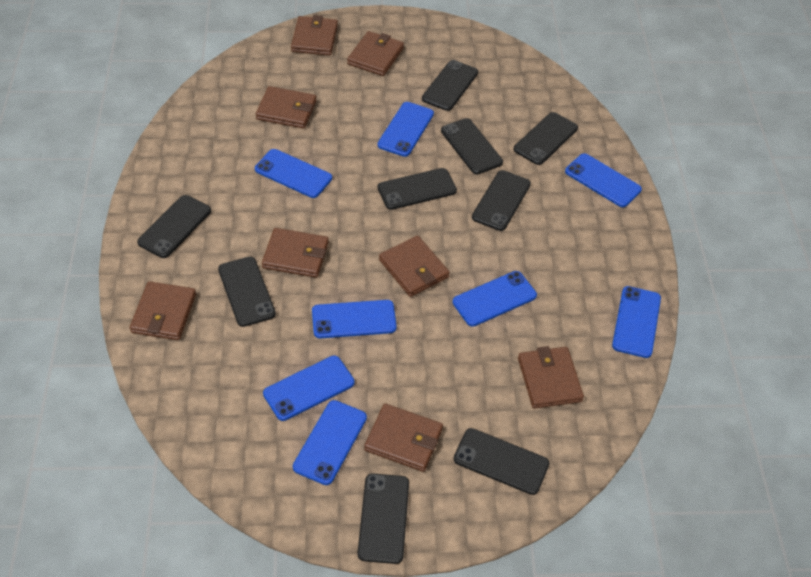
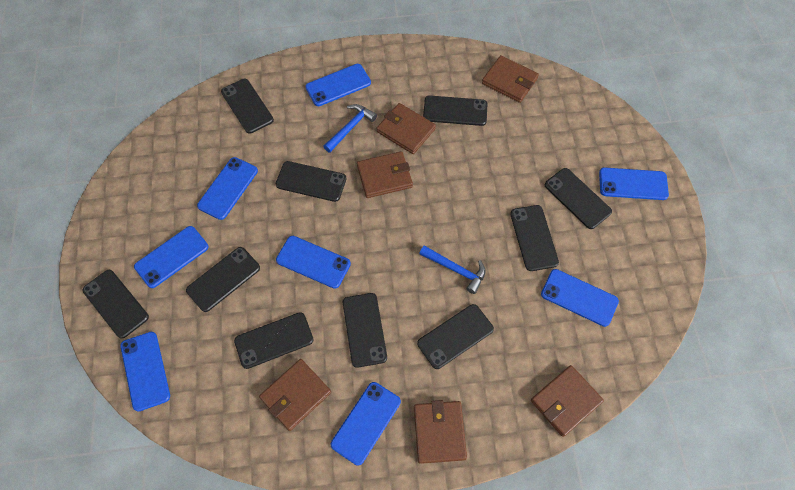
black phone: [137,195,211,258] [218,257,276,327] [358,473,409,564] [378,168,457,210] [422,60,478,111] [441,118,503,174] [454,428,549,495] [472,170,531,231] [514,112,578,165] = 9 -> [82,270,149,339] [186,247,260,312] [221,79,274,134] [234,312,314,369] [276,161,346,202] [343,293,387,368] [417,304,494,369] [423,95,487,126] [510,205,559,271] [545,168,612,229] = 10
blue hammer: none = 0 -> [323,104,377,153] [419,246,486,294] = 2
brown wallet: [130,281,196,340] [256,86,317,129] [262,228,329,278] [291,15,338,56] [347,31,404,76] [364,404,443,472] [379,236,450,297] [518,346,584,409] = 8 -> [259,359,331,431] [357,151,413,198] [377,103,436,154] [414,400,467,464] [482,55,539,103] [531,365,604,437] = 6

